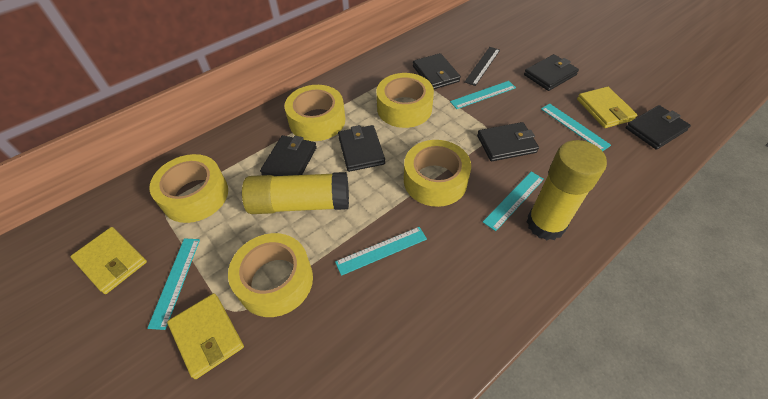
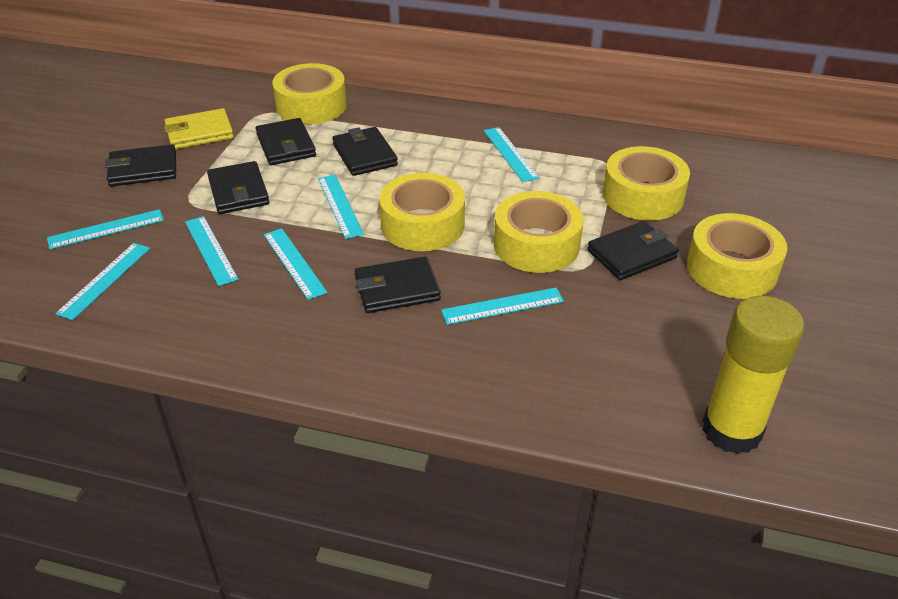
black ruler: [465,47,500,86] = 1 -> none = 0
turquoise ruler: [147,238,200,330] [335,227,427,276] [450,81,516,109] [483,172,544,231] [541,103,611,151] = 5 -> [47,209,164,249] [55,243,150,320] [185,216,239,286] [264,228,327,300] [318,175,364,239] [441,288,564,325] [484,127,539,182] = 7
yellow glue stick: [242,172,349,214] [527,140,607,240] = 2 -> [702,296,804,454] = 1
yellow wallet: [70,227,147,294] [167,293,244,379] [577,86,637,128] = 3 -> [164,108,234,149] = 1

